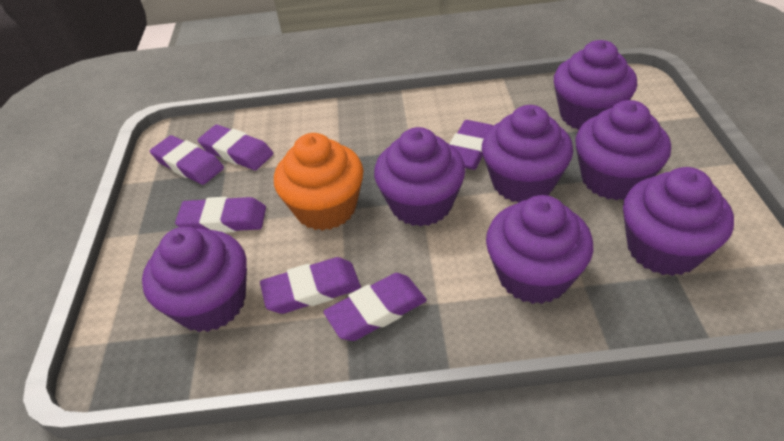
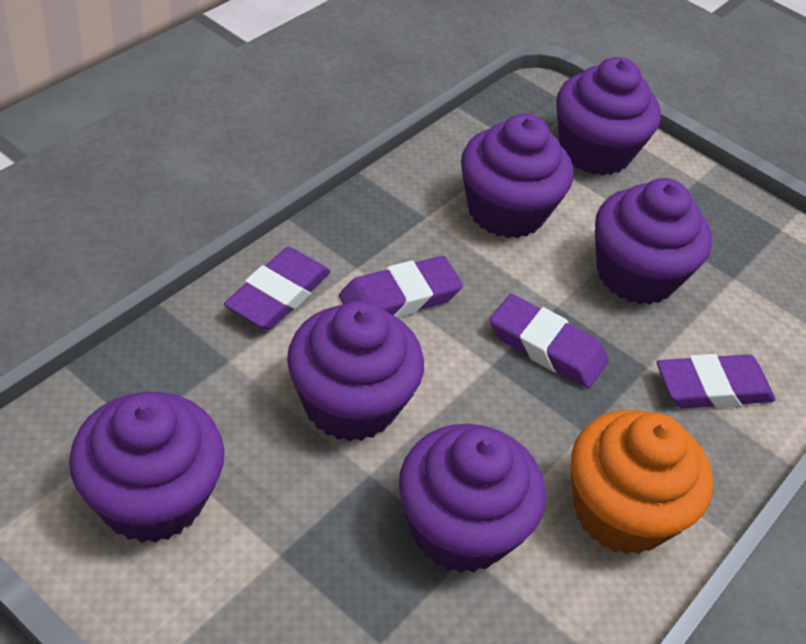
purple cupcake: [142,227,247,332] [374,127,466,227] [482,105,573,203] [486,195,593,304] [554,40,637,130] [575,100,671,200] [623,167,734,276] = 7 -> [69,391,225,543] [287,301,424,441] [399,424,546,573] [461,114,573,238] [556,57,661,175] [595,178,712,304] = 6
purple eraser: [150,135,224,185] [175,197,266,233] [198,125,273,170] [260,257,361,314] [323,273,427,341] [450,120,494,170] = 6 -> [224,247,331,330] [339,256,463,318] [490,294,608,388] [657,354,775,409] = 4

